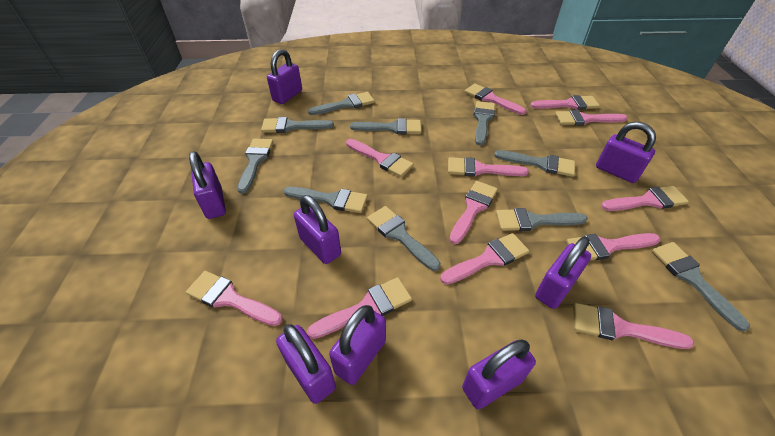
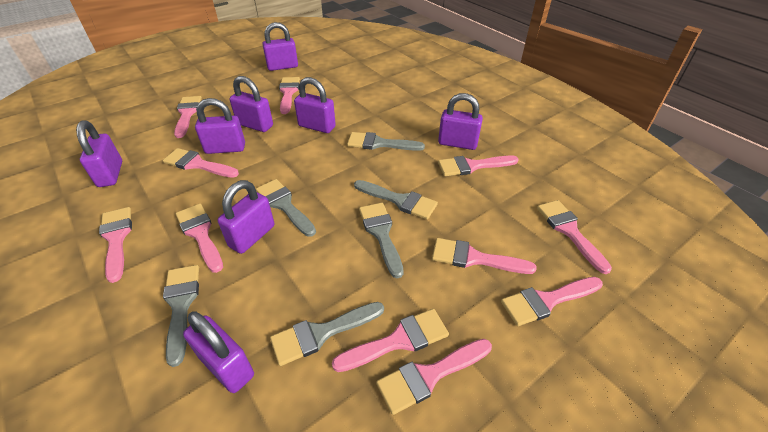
grey brush: [237,139,274,194] [261,117,334,133] [283,187,368,213] [308,92,375,115] [350,118,421,134] [367,206,441,271] [474,101,495,146] [494,150,575,177] [496,208,588,231] [652,242,750,332] = 10 -> [163,265,199,367] [256,179,316,237] [270,302,384,366] [347,132,425,151] [354,180,438,219] [359,203,404,278] = 6
pink brush: [186,271,283,326] [307,277,412,339] [346,139,414,177] [440,233,529,285] [448,157,529,177] [449,181,498,244] [464,83,526,115] [530,95,600,110] [555,110,628,125] [566,233,661,260] [573,303,694,349] [601,186,689,211] = 12 -> [99,207,132,283] [163,148,239,178] [174,96,202,138] [176,204,223,273] [279,77,300,114] [332,309,449,372] [376,339,492,415] [432,238,536,274] [438,155,519,176] [501,277,603,326] [537,200,612,274] = 11

